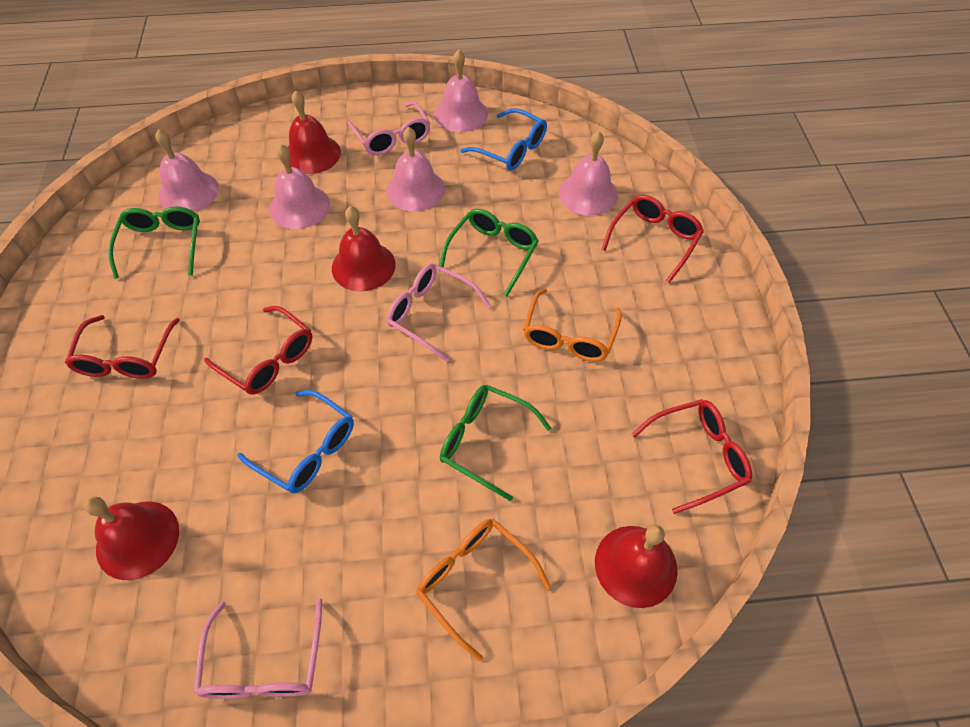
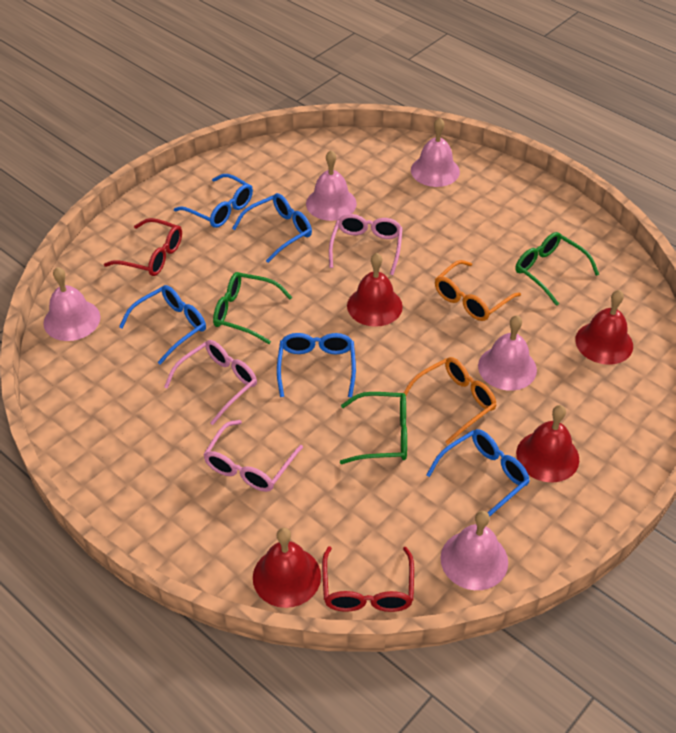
blue glasses: [237,390,354,493] [460,108,547,171] = 2 -> [119,285,206,365] [174,174,253,228] [232,193,312,263] [277,333,356,398] [426,429,530,517] = 5
red glasses: [65,315,180,379] [204,306,312,395] [601,195,704,283] [632,399,752,514] = 4 -> [104,218,182,276] [322,546,414,612] = 2

